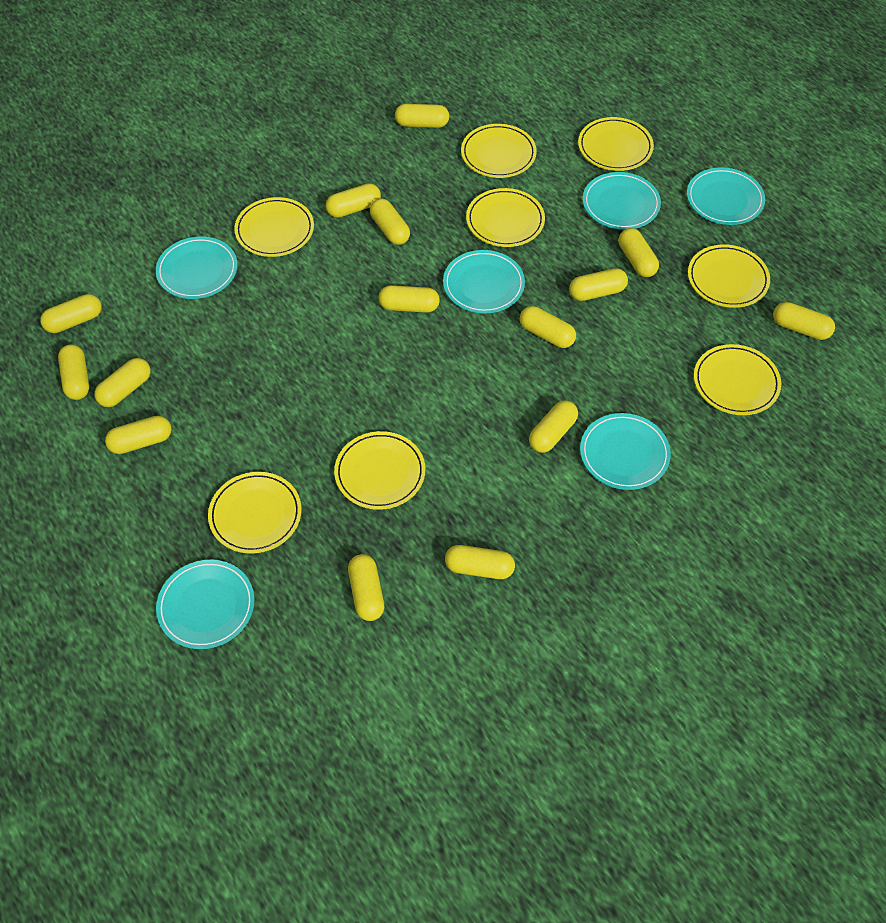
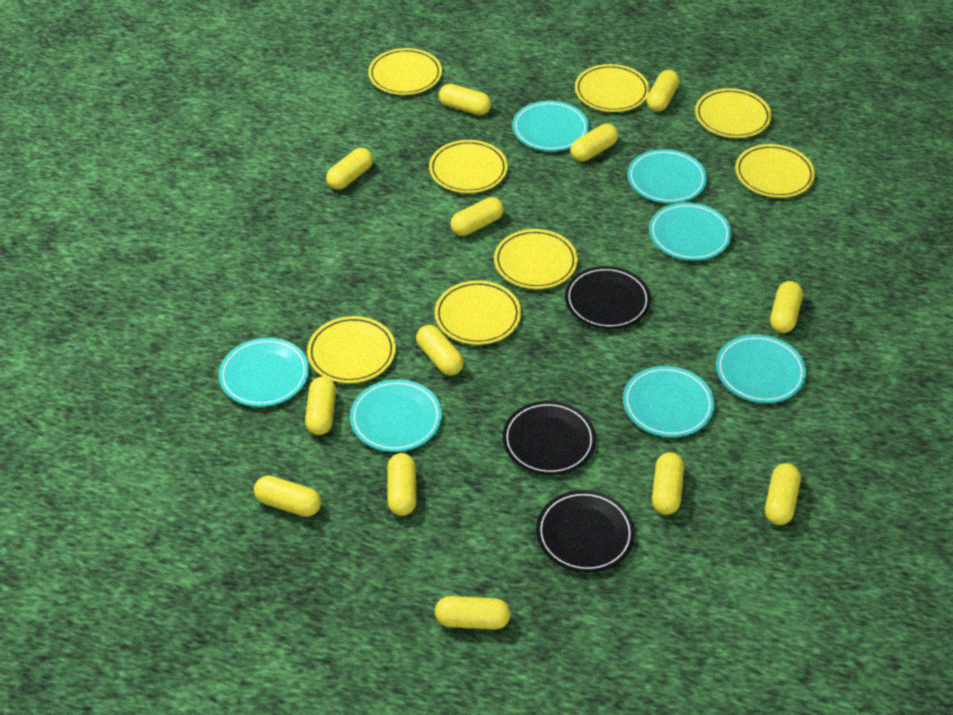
black plate: none = 0 -> [503,401,596,475] [536,490,635,573] [565,266,651,329] = 3
turquoise plate: [156,236,238,299] [156,560,255,649] [443,250,525,314] [580,413,671,490] [583,172,661,230] [687,167,765,225] = 6 -> [219,338,309,407] [350,379,442,452] [512,101,589,151] [623,366,715,437] [627,149,707,203] [649,202,732,261] [716,334,806,403] = 7
yellow capsule: [40,294,102,333] [58,344,89,400] [94,358,151,407] [105,416,171,454] [326,183,381,218] [348,554,384,621] [370,199,410,245] [379,285,440,313] [395,104,449,128] [445,545,515,579] [520,306,576,348] [529,400,578,453] [569,268,628,301] [619,228,659,277] [773,302,835,340] = 15 -> [254,476,321,517] [305,376,336,435] [326,148,373,190] [387,453,417,516] [416,325,464,376] [435,596,510,630] [439,84,491,115] [450,197,504,236] [571,124,618,162] [647,70,680,112] [652,452,684,515] [765,463,801,525] [770,281,803,333] = 13

